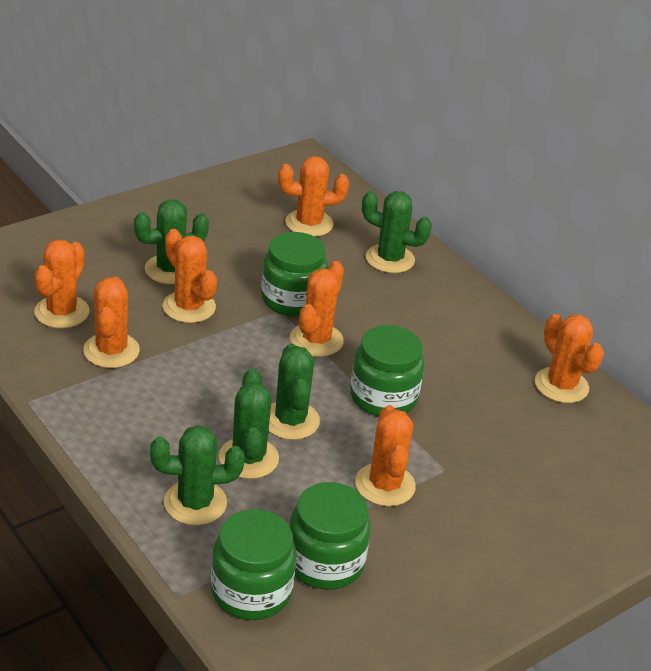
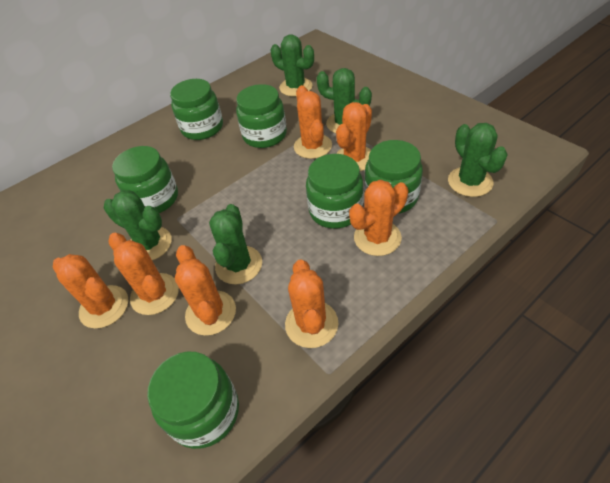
green jar: [211,509,297,620] [261,232,328,317] [289,482,371,590] [350,325,424,416] = 4 -> [112,146,178,213] [147,352,239,449] [170,79,223,140] [236,84,287,148] [306,154,363,229] [364,140,423,214] = 6

